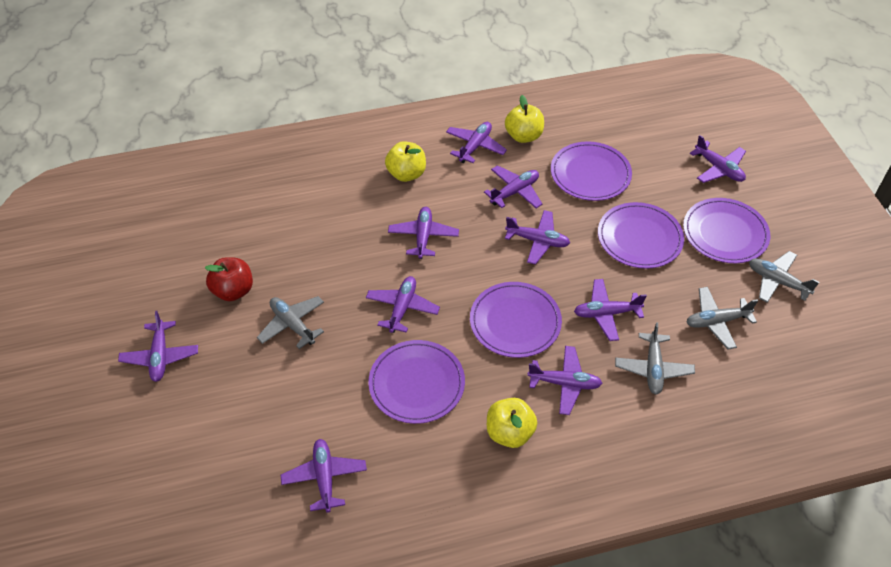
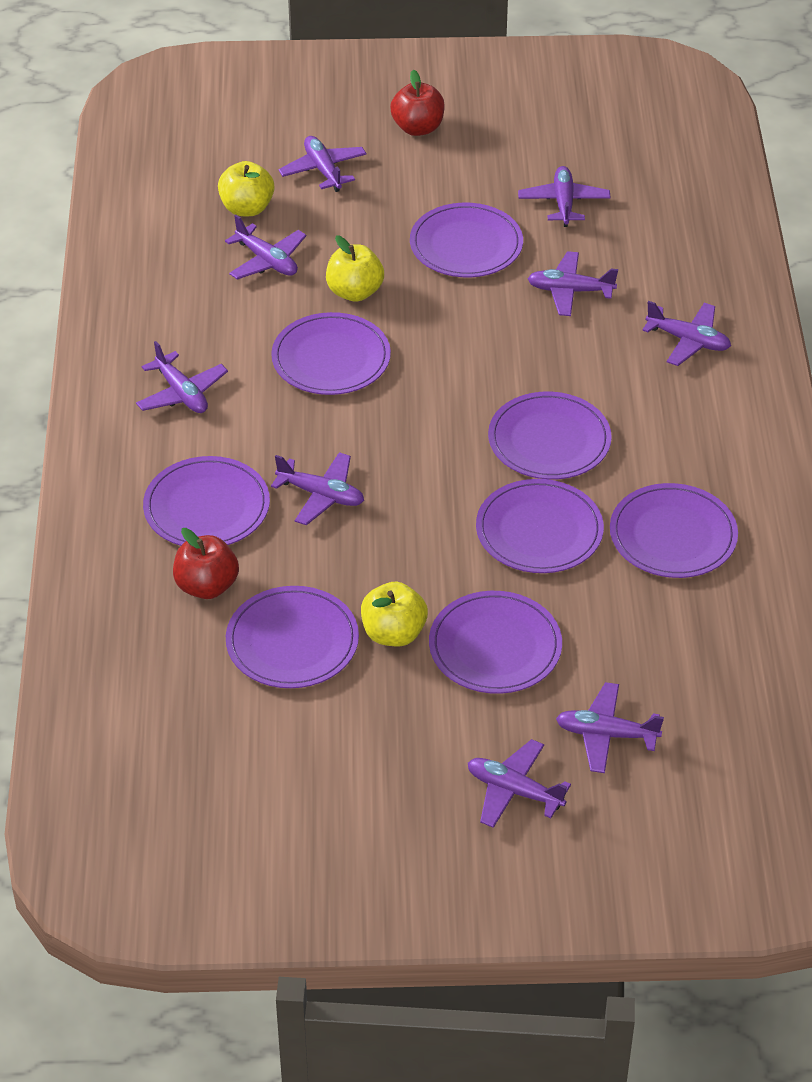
grey plane: [257,296,324,349] [615,322,695,395] [686,287,758,349] [749,251,819,303] = 4 -> none = 0
purple plane: [118,311,198,382] [281,439,367,513] [366,276,440,333] [388,207,459,259] [446,122,507,163] [484,165,543,208] [505,210,570,265] [527,346,602,415] [574,279,647,341] [690,135,746,183] = 10 -> [136,341,228,413] [225,215,306,280] [271,452,364,525] [278,136,367,192] [468,739,571,828] [518,166,611,227] [527,251,618,316] [556,682,664,773] [642,301,731,366] = 9
purple plate: [368,340,465,424] [470,282,562,358] [551,141,632,201] [598,202,684,269] [683,198,770,263] = 5 -> [143,456,270,546] [226,586,359,688] [271,312,391,395] [410,203,523,277] [429,591,562,694] [476,479,604,573] [488,392,612,480] [610,483,738,578] = 8
red apple: [205,257,253,301] = 1 -> [173,528,239,599] [390,70,445,136] = 2

